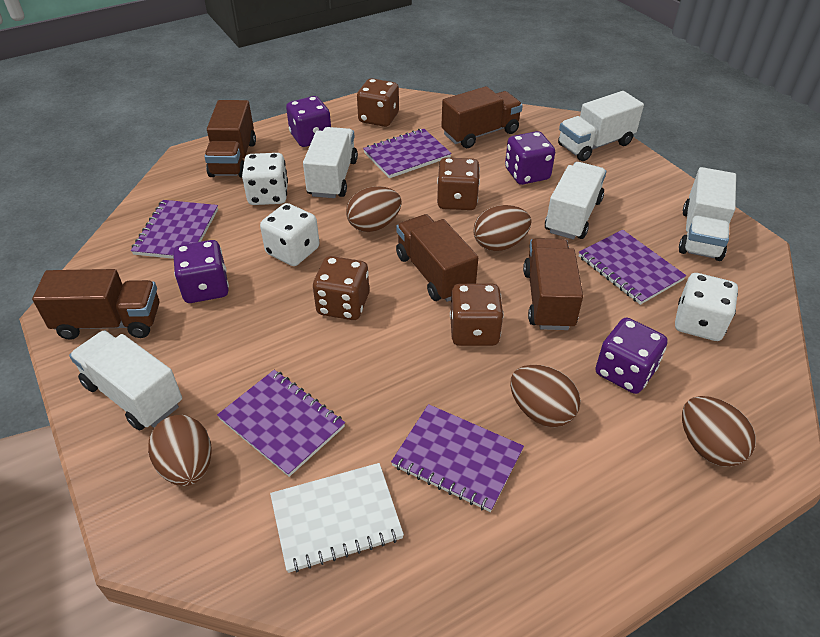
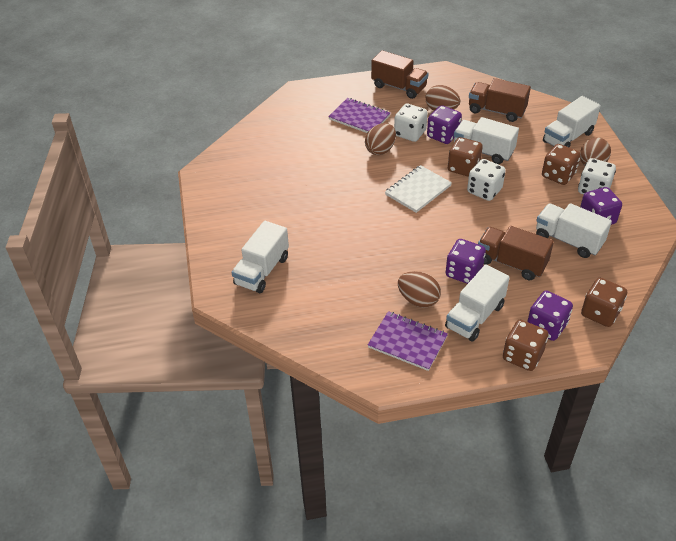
brown egg: [148,415,212,486] [346,186,401,232] [474,205,531,251] [510,365,581,428] [682,396,756,467] = 5 -> [365,123,396,155] [398,271,441,308] [426,85,460,111] [580,137,611,166] = 4
brown truck: [32,269,159,340] [204,100,256,178] [396,214,478,302] [441,86,523,148] [523,238,583,330] = 5 -> [371,50,429,99] [469,78,531,122] [478,226,554,280] = 3
purple notebook: [131,200,218,259] [217,370,345,477] [363,129,452,178] [391,404,524,512] [579,230,686,305] = 5 -> [328,98,390,133] [368,311,448,371] = 2

